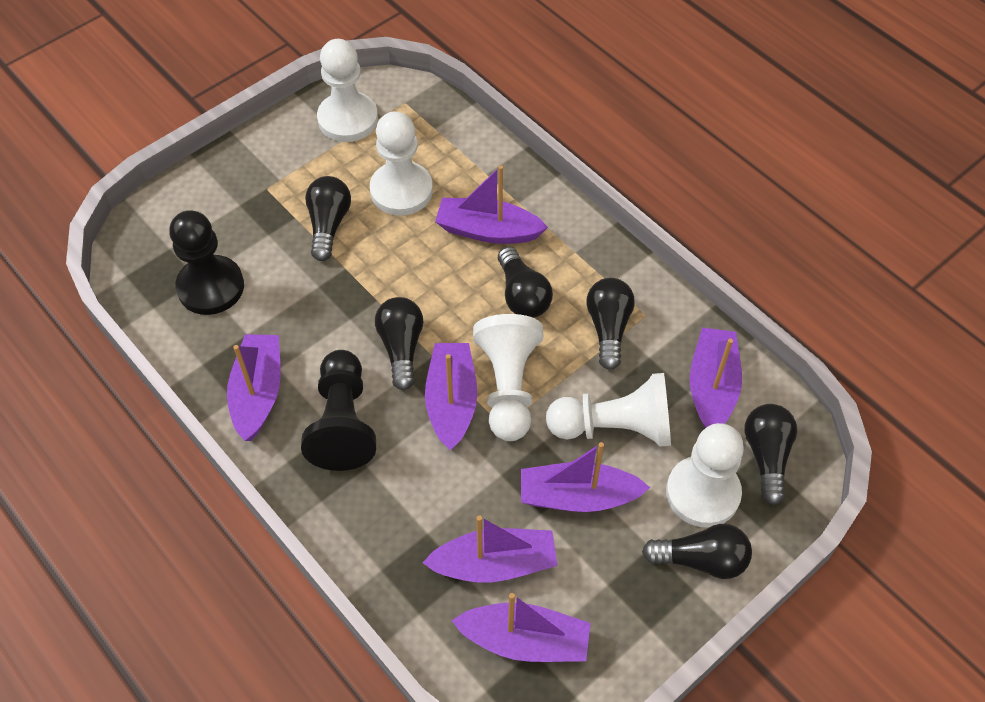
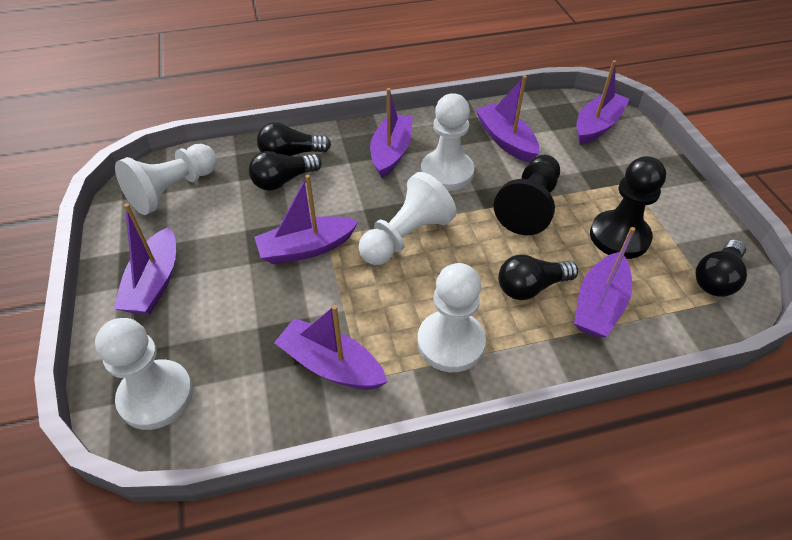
black light bulb: [305,176,351,261] [375,297,424,390] [498,247,553,318] [586,278,635,370] [642,524,752,579] [744,404,797,505] = 6 -> [249,151,322,191] [257,122,331,156] [498,255,578,300] [695,239,747,297] = 4

